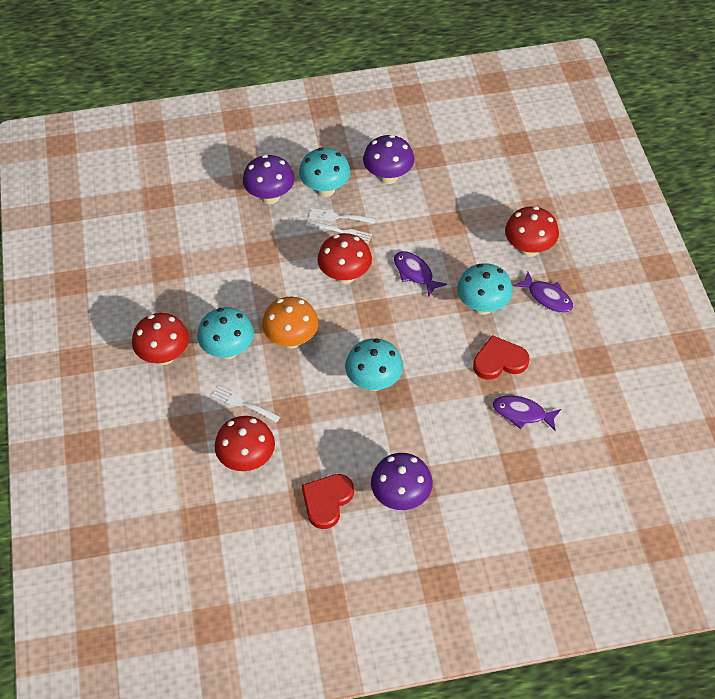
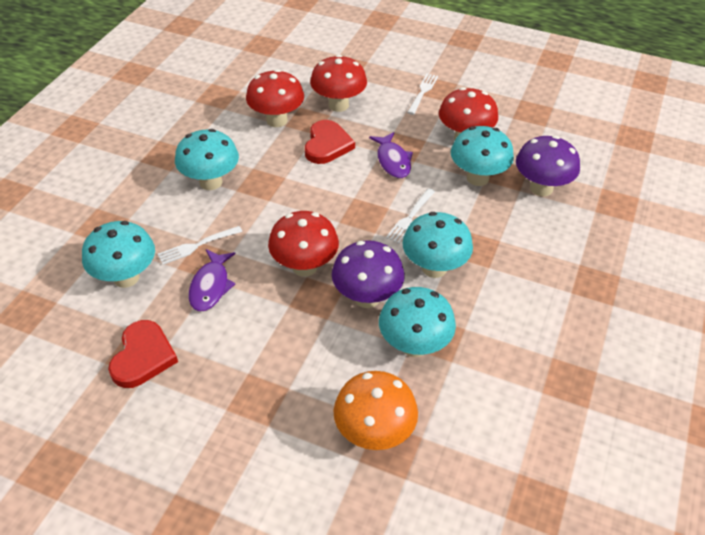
purple fish: [394,251,447,296] [493,395,561,431] [513,272,573,313] = 3 -> [189,249,236,312] [369,132,413,178] = 2
purple mushroom: [243,155,295,204] [363,135,414,184] [371,453,433,510] = 3 -> [332,240,405,308] [516,135,580,197] = 2
turquoise mushroom: [197,307,254,359] [299,148,351,197] [345,338,403,391] [457,263,513,315] = 4 -> [82,221,155,288] [175,129,239,190] [379,287,456,357] [402,212,473,278] [451,126,514,186] = 5

